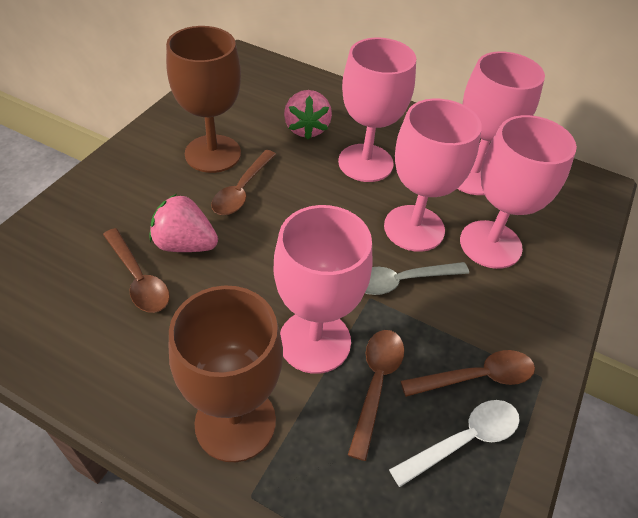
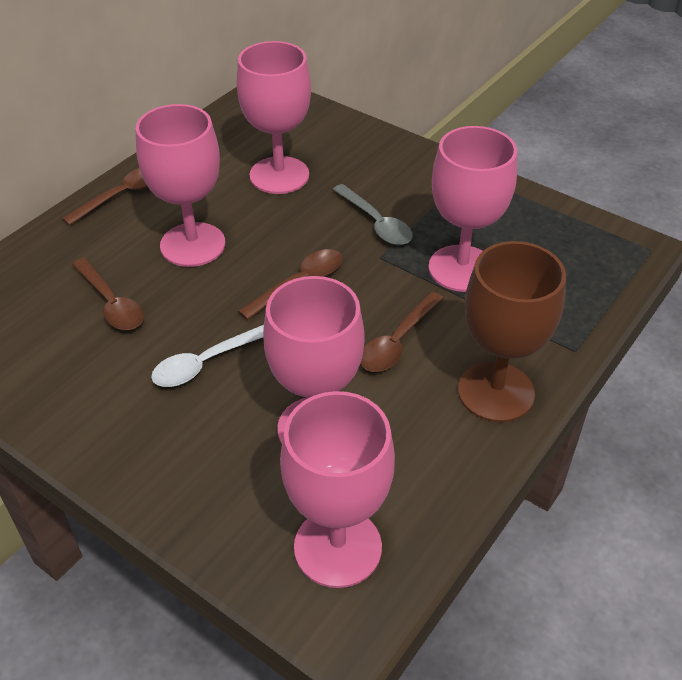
brown goblet: [166,26,241,173] [169,285,283,462] = 2 -> [458,241,566,422] = 1
pink strawberry: [149,194,218,252] [284,90,332,139] = 2 -> none = 0

